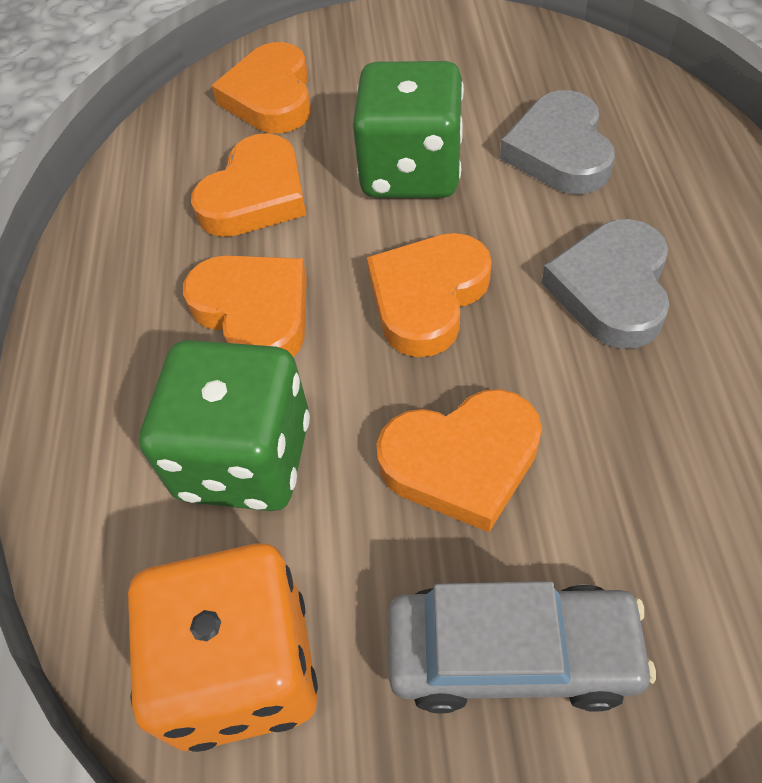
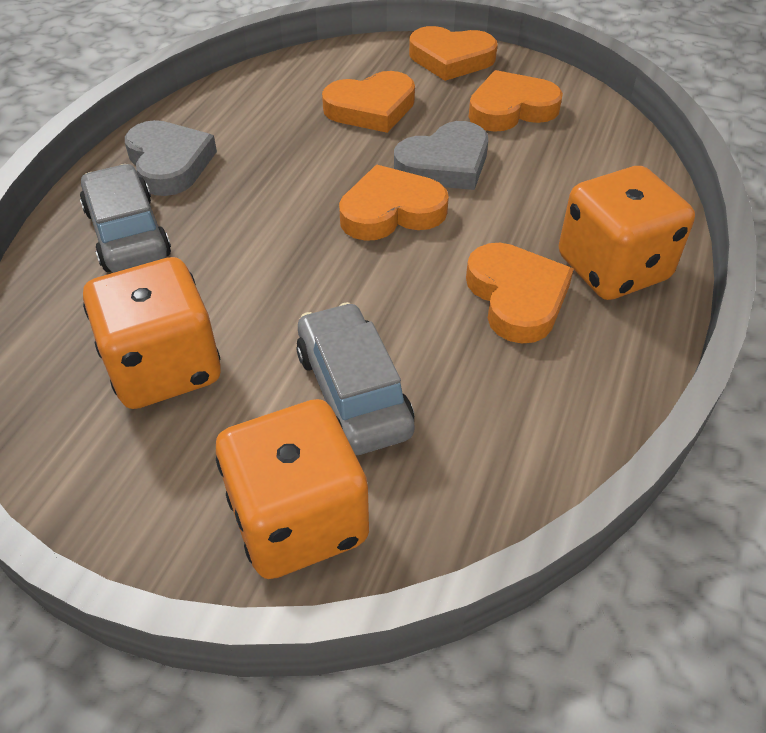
green dice: [139,340,310,511] [353,61,464,198] = 2 -> none = 0
grey car: [388,581,656,713] = 1 -> [80,164,171,273] [296,302,415,455] = 2
orange dice: [128,543,318,752] = 1 -> [83,257,221,409] [216,399,369,579] [559,166,695,300] = 3

